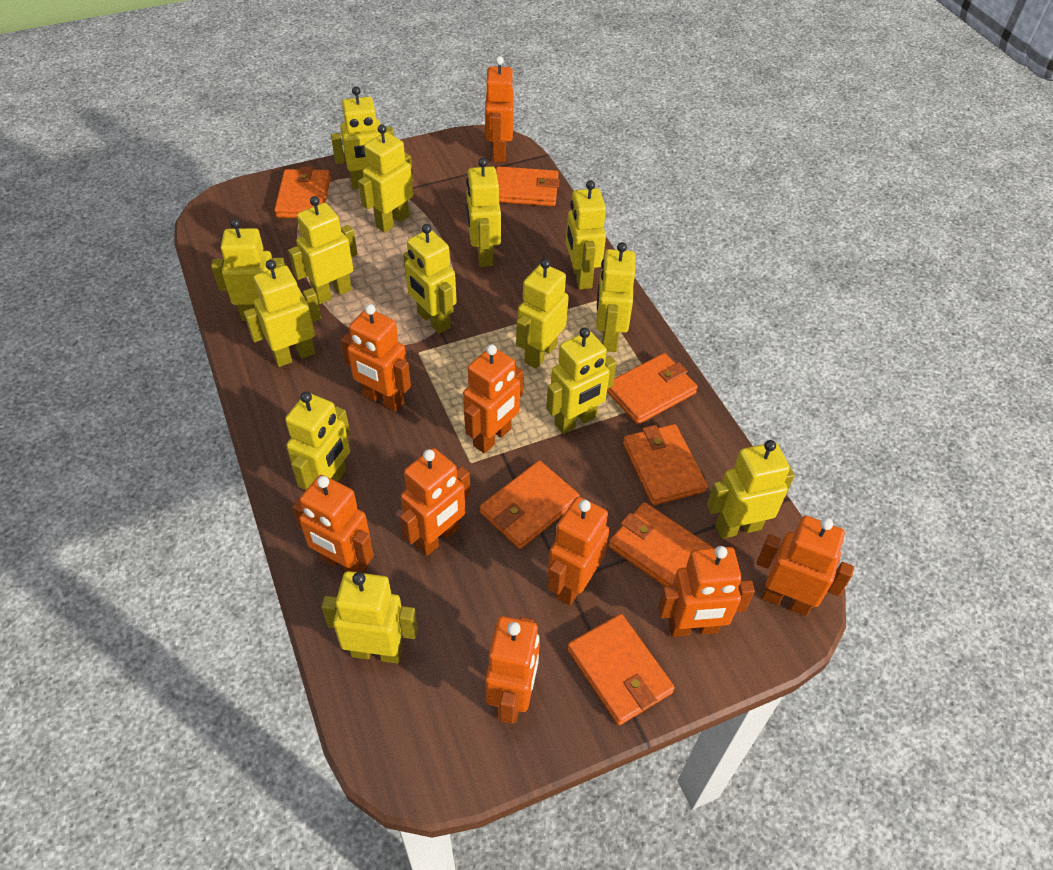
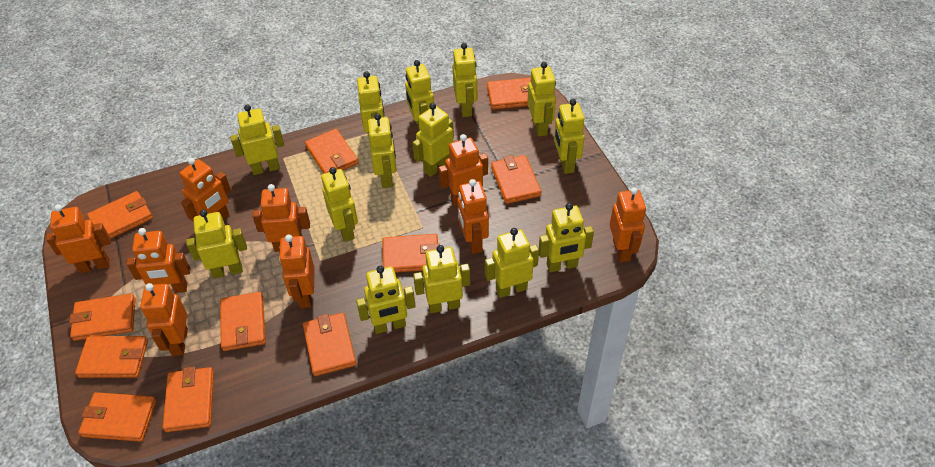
orange wallet: [274,167,331,218] [480,461,580,549] [496,166,560,206] [567,614,675,725] [607,353,698,424] [609,502,713,587] [623,424,707,505] = 7 -> [69,293,136,341] [75,336,148,378] [78,392,156,442] [87,191,153,238] [163,367,214,432] [220,292,266,351] [303,313,356,376] [305,129,358,174] [382,234,440,273] [487,78,531,110] [491,155,541,204] = 11

